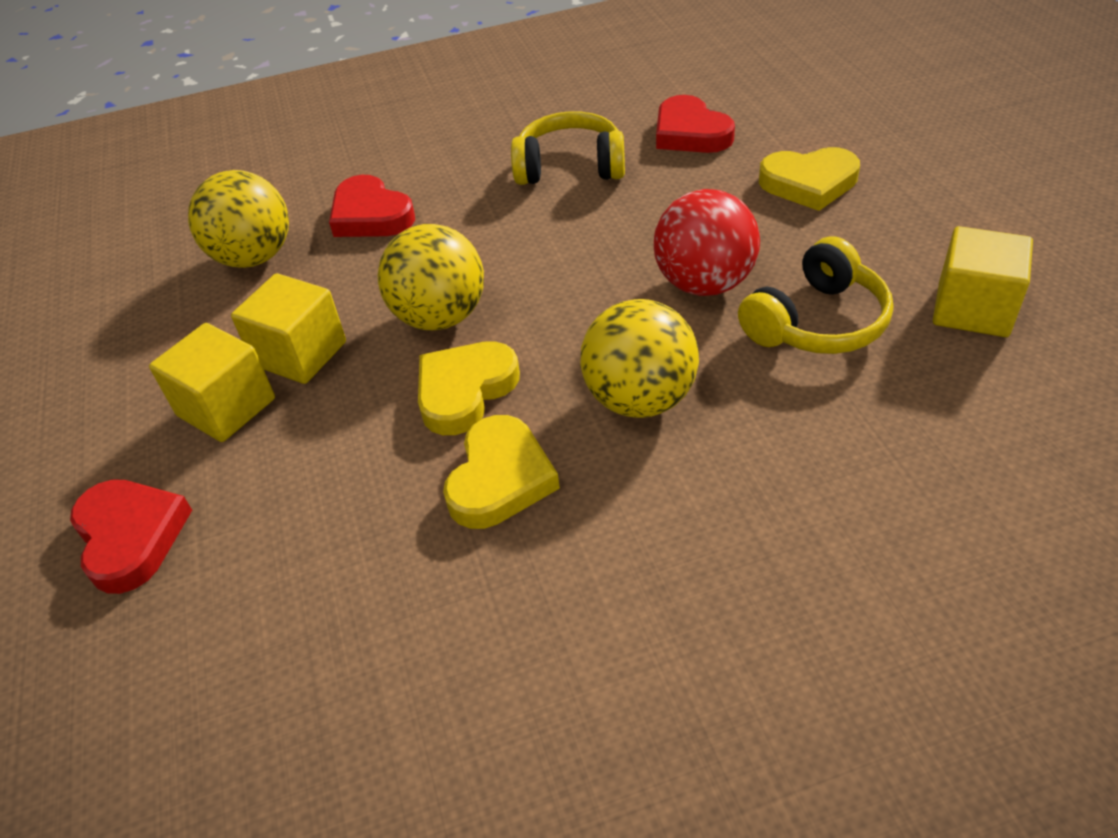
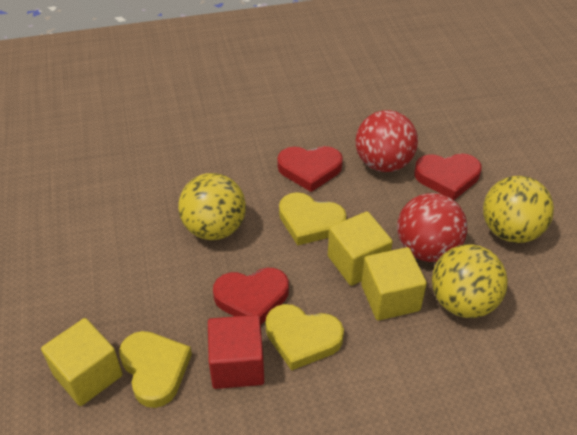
red ball: [654,189,760,296] = 1 -> [355,110,418,172] [397,193,467,262] = 2
red cube: none = 0 -> [208,315,264,389] = 1
yellow headphones: [511,111,625,185] [738,236,893,354] = 2 -> none = 0

